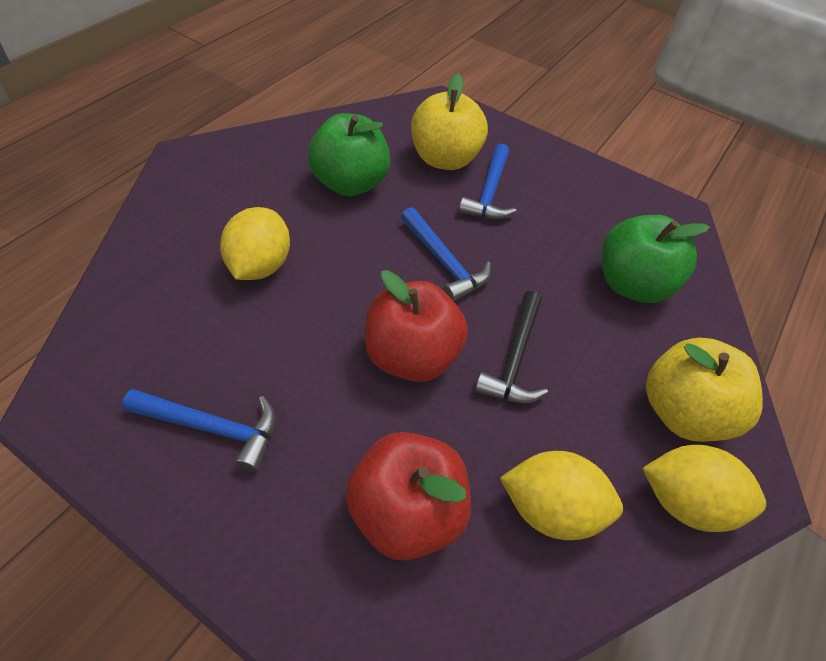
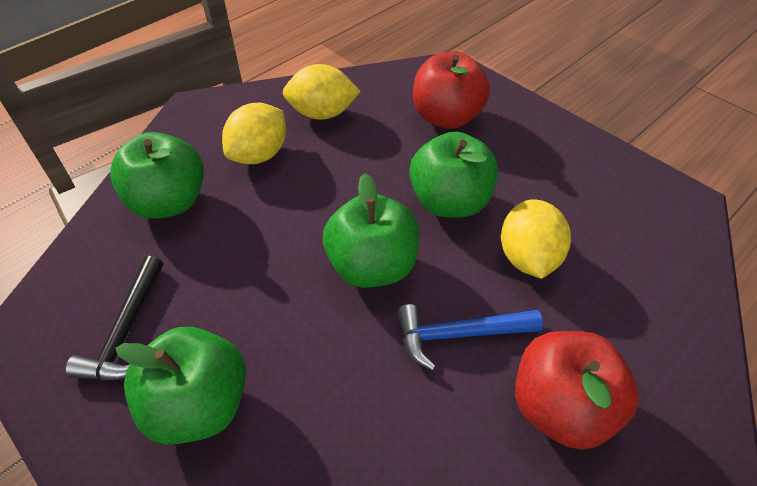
blue hammer: [122,389,276,472] [401,207,491,302] [458,144,516,220] = 3 -> [397,304,543,370] = 1
green apple: [308,113,391,196] [602,215,710,303] = 2 -> [110,132,204,219] [115,327,246,445] [323,173,420,288] [409,132,498,218] = 4
yellow apple: [411,73,488,170] [646,338,763,442] = 2 -> none = 0

